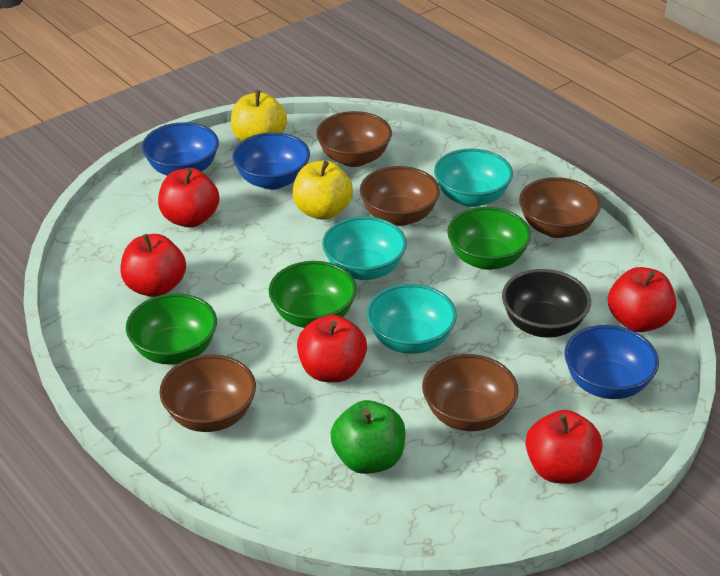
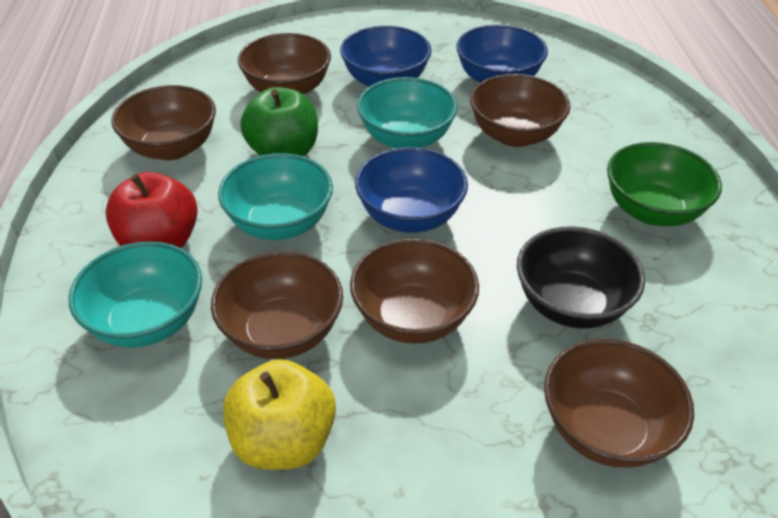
brown bowl: [159,355,256,432] [316,111,392,167] [360,166,440,226] [422,354,519,431] [519,177,601,238] = 5 -> [111,85,216,160] [211,251,343,359] [238,33,331,95] [350,238,479,344] [470,74,570,147] [544,339,694,468] = 6
green bowl: [126,293,217,365] [269,261,357,328] [447,207,531,270] = 3 -> [607,142,722,226] = 1
red apple: [121,234,186,297] [158,168,219,228] [297,315,367,382] [526,410,602,484] [608,267,676,332] = 5 -> [105,172,198,248] = 1
yellow apple: [231,90,287,141] [293,160,353,220] = 2 -> [223,359,336,470] = 1

